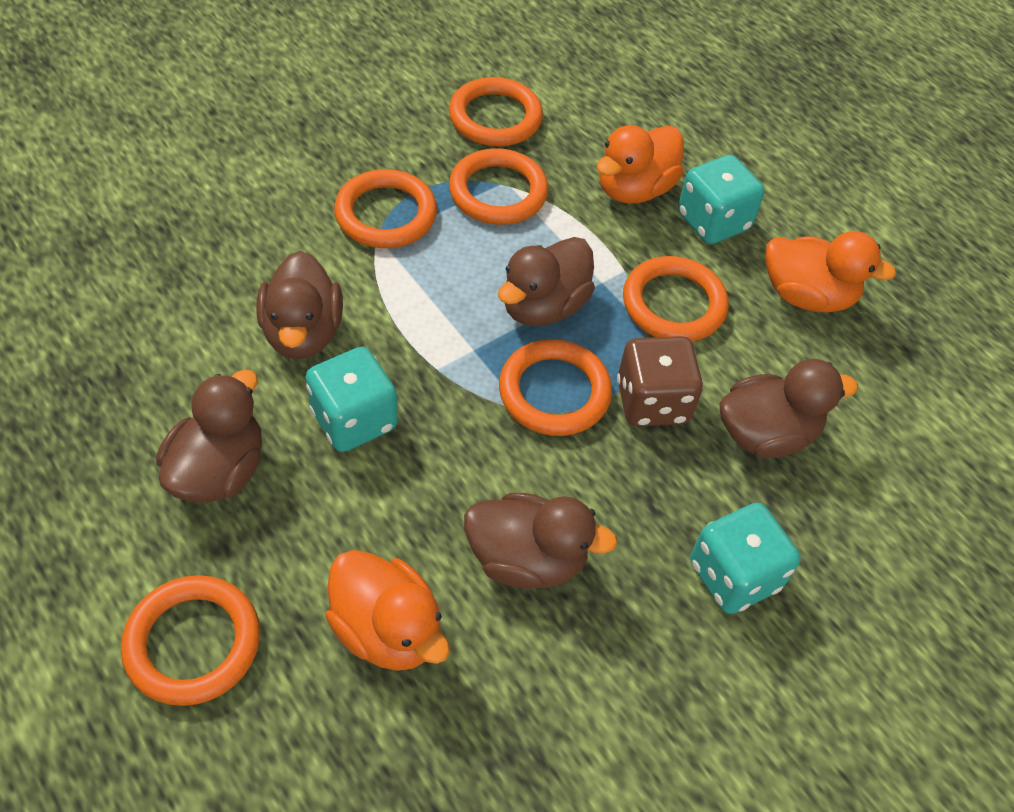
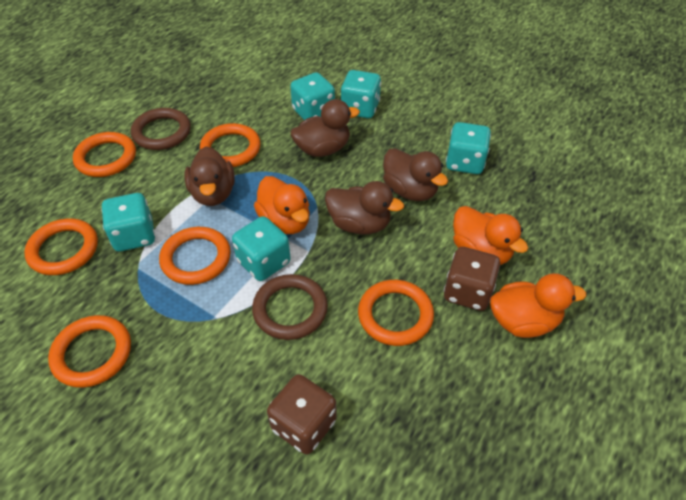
brown dice: [617,336,703,427] = 1 -> [267,374,337,454] [444,247,500,311] = 2
brown duck: [156,370,262,503] [257,251,343,359] [464,493,618,589] [498,237,595,326] [720,359,858,458] = 5 -> [184,146,235,206] [291,99,360,157] [325,181,404,234] [383,148,448,201] = 4
brown ring: none = 0 -> [131,108,191,150] [252,274,328,340] = 2
turquoise dice: [306,347,398,452] [678,155,765,244] [690,503,800,614] = 3 -> [101,193,155,252] [232,216,291,281] [290,72,335,120] [341,70,381,118] [446,122,491,174] = 5

